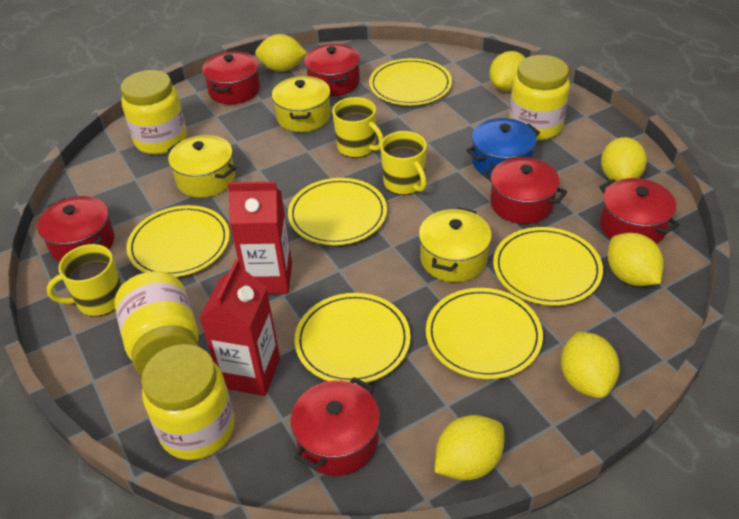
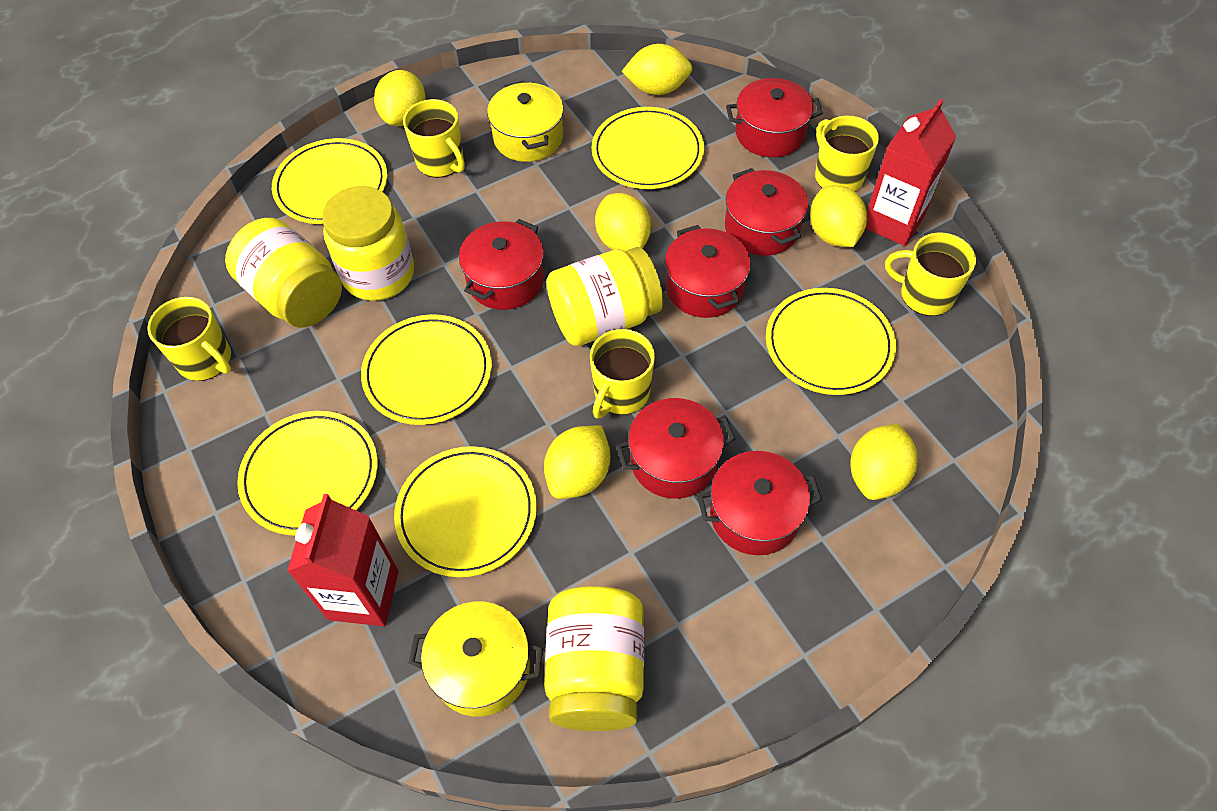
blue pot: [466,118,540,177] = 1 -> none = 0
yellow mug: [47,244,122,317] [332,97,383,158] [380,131,427,195] = 3 -> [147,297,231,381] [403,99,465,178] [590,329,655,419] [815,116,879,192] [885,232,976,316] = 5
yellow pot: [168,135,236,198] [272,76,331,132] [419,207,492,282] = 3 -> [408,602,543,717] [487,81,564,162] = 2

